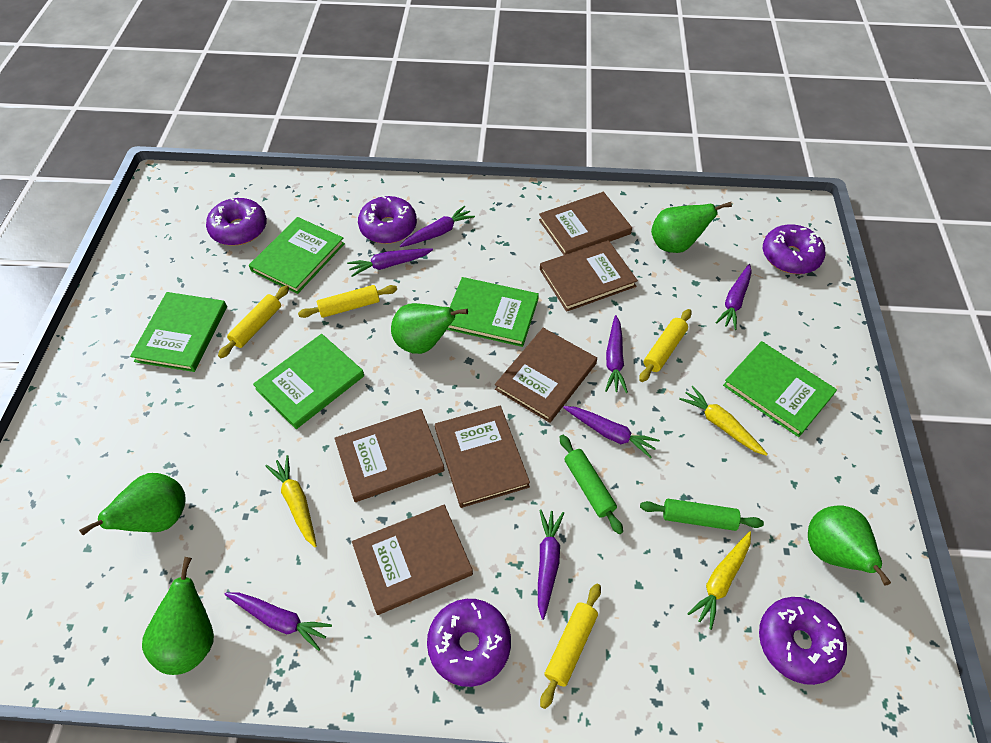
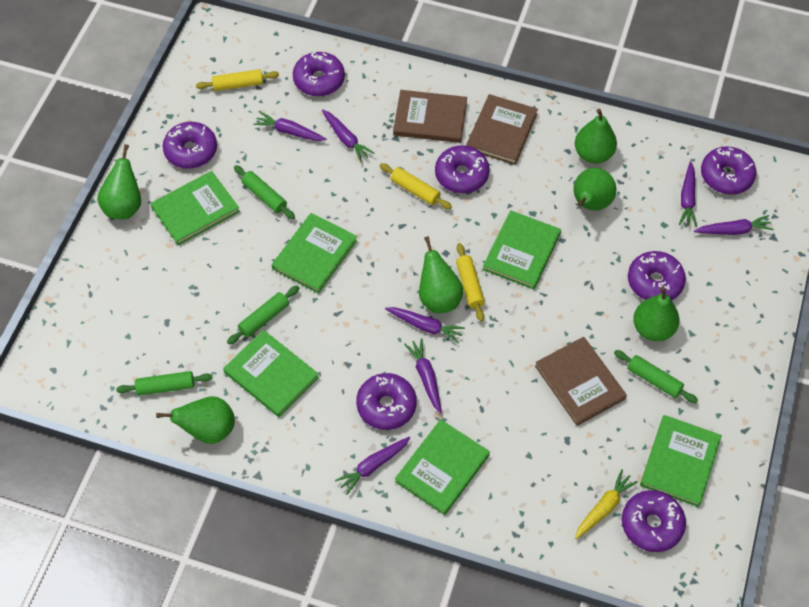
brown book: [334,409,445,502] [352,505,473,615] [435,406,530,508] [495,328,597,423] [539,192,632,255] [540,240,638,312] = 6 -> [393,90,467,143] [466,94,538,165] [535,337,627,426] = 3
green book: [130,292,227,372] [249,217,345,294] [253,334,364,429] [447,277,539,347] [723,341,837,437] = 5 -> [150,171,240,245] [223,330,319,417] [272,213,357,294] [395,419,490,515] [483,210,561,290] [640,415,722,507] = 6
green pear: [79,473,186,536] [142,557,214,675] [391,303,468,354] [651,202,732,253] [808,505,891,586] = 5 -> [97,144,141,219] [156,396,235,444] [419,236,463,314] [574,168,617,211] [575,109,617,164] [633,287,679,341] = 6
green rolling pin: [560,435,623,534] [640,499,764,531] = 2 -> [116,371,213,396] [227,286,299,345] [234,165,295,219] [614,350,698,403] = 4
purple donut: [206,197,267,246] [358,195,417,244] [427,599,511,687] [759,597,847,685] [763,225,825,274] = 5 -> [163,122,217,169] [293,52,345,96] [356,373,417,430] [435,145,490,193] [622,490,686,552] [628,251,686,300] [701,146,756,194] = 7
yellow carrot: [266,455,317,547] [679,386,768,456] [687,531,751,630] = 3 -> [575,470,638,539] = 1
yellow rolling pin: [218,285,289,358] [298,285,397,318] [540,584,601,709] [639,309,691,382] = 4 -> [196,69,279,91] [380,163,452,209] [456,243,485,322] = 3

